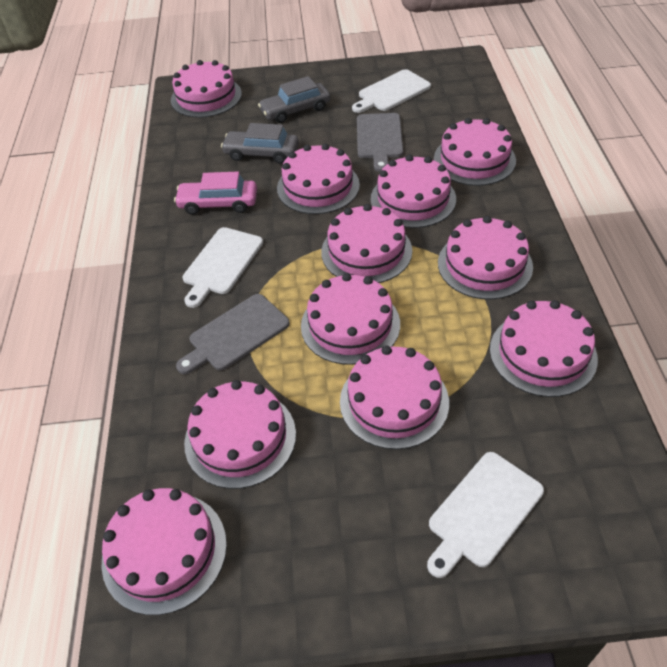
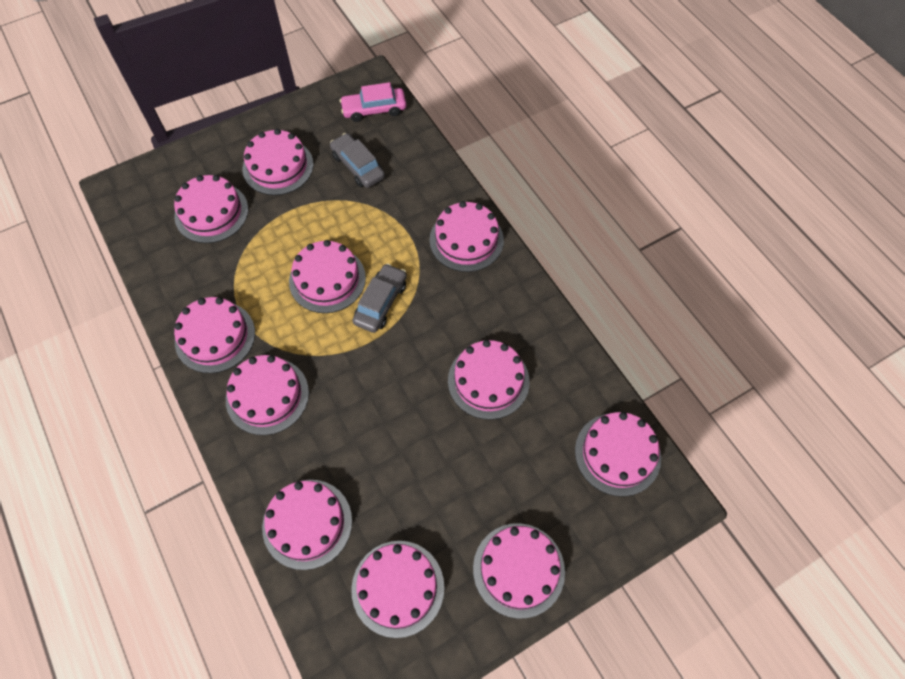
grey cutting board: [176,294,290,374] [357,113,403,172] = 2 -> none = 0
white cutting board: [182,227,263,308] [352,69,431,113] [427,452,544,578] = 3 -> none = 0

